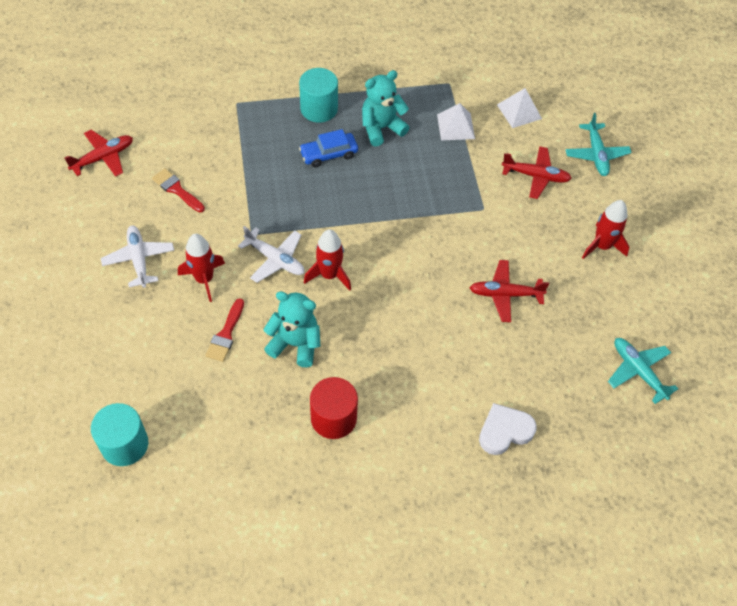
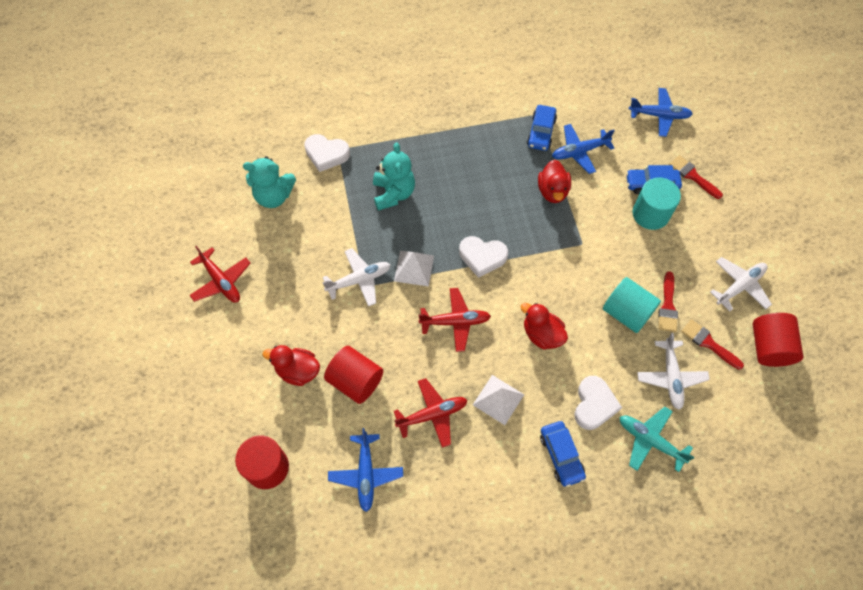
blue car: [299,129,358,167] = 1 -> [527,105,557,151] [540,421,586,487] [626,165,682,194] = 3
blue plane: none = 0 -> [328,428,403,512] [552,124,615,174] [629,88,693,137] = 3
red brush: [152,168,205,212] [205,298,244,362] = 2 -> [658,271,678,332] [669,155,723,199] [681,319,744,370] = 3
red cylinder: [310,377,358,439] = 1 -> [235,436,289,489] [324,346,383,404] [753,313,803,367] = 3
red duck: none = 0 -> [263,345,320,386] [521,303,568,349] [538,160,571,203] = 3
red rocket: [178,234,225,302] [304,229,351,291] [582,200,629,259] = 3 -> none = 0
turquoise plane: [565,113,632,176] [608,338,678,404] = 2 -> [620,407,694,472] = 1
white heart: [479,403,537,455] = 1 -> [304,134,350,172] [459,236,508,278] [574,376,622,430] = 3
white plane: [101,225,174,288] [238,226,305,283] = 2 -> [322,248,391,307] [637,333,710,410] [710,257,772,311] = 3

